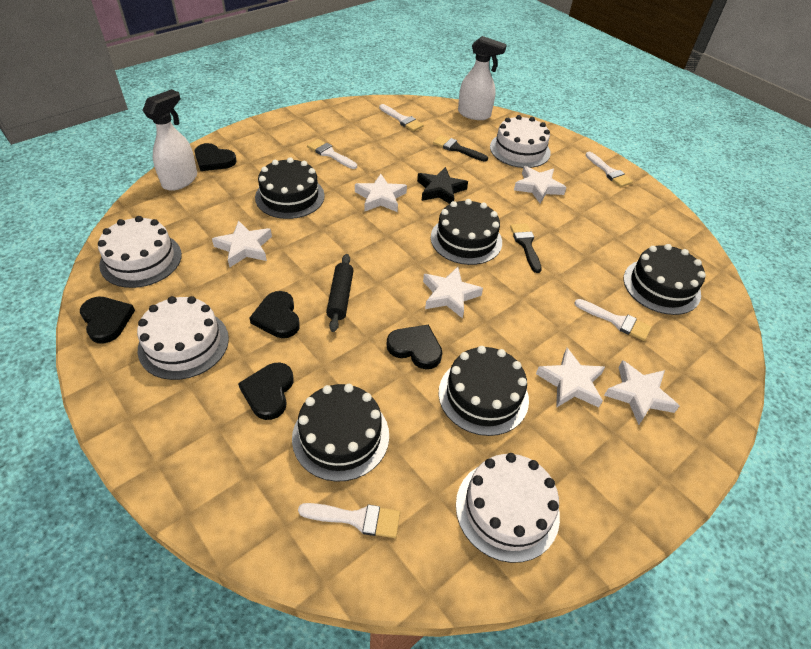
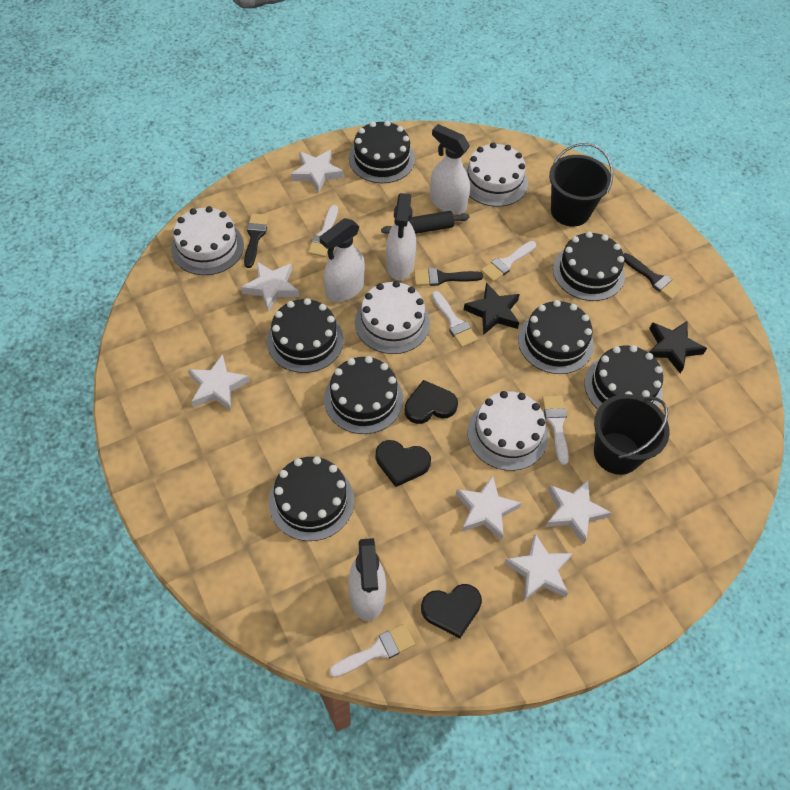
black brush: [433,135,488,162] [510,223,542,273] = 2 -> [244,213,269,268] [414,268,483,286] [624,253,683,300] = 3
black bucket: none = 0 -> [549,143,613,226] [594,394,669,475] = 2
black cake: [255,157,325,219] [292,384,389,482] [431,199,502,265] [439,346,529,436] [623,244,706,315] = 5 -> [267,298,344,373] [269,456,354,541] [324,356,403,434] [349,121,415,183] [518,300,594,374] [553,232,625,301] [584,345,663,409] = 7
black heart: [80,297,135,344] [195,143,237,171] [238,363,294,420] [249,291,300,338] [387,324,442,369] = 5 -> [376,440,431,487] [405,380,458,424] [421,584,482,638] = 3
black star: [417,167,468,204] = 1 -> [464,283,520,335] [649,321,707,374] = 2
white spray bottle: [142,89,197,191] [458,36,507,120] = 2 -> [319,218,365,302] [348,538,386,621] [386,193,416,280] [430,124,470,214] = 4

